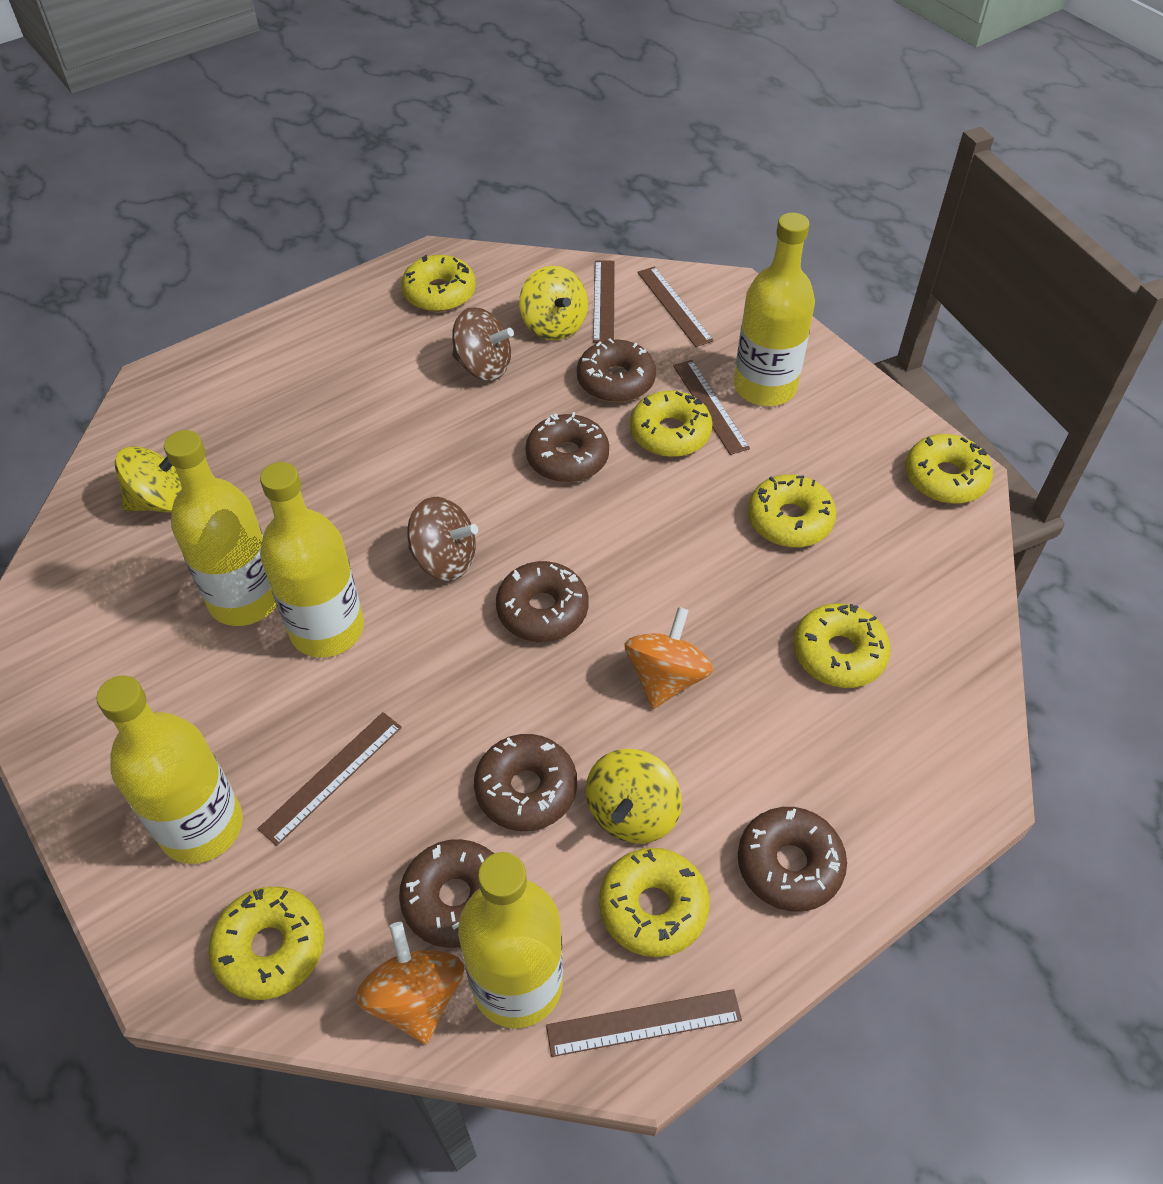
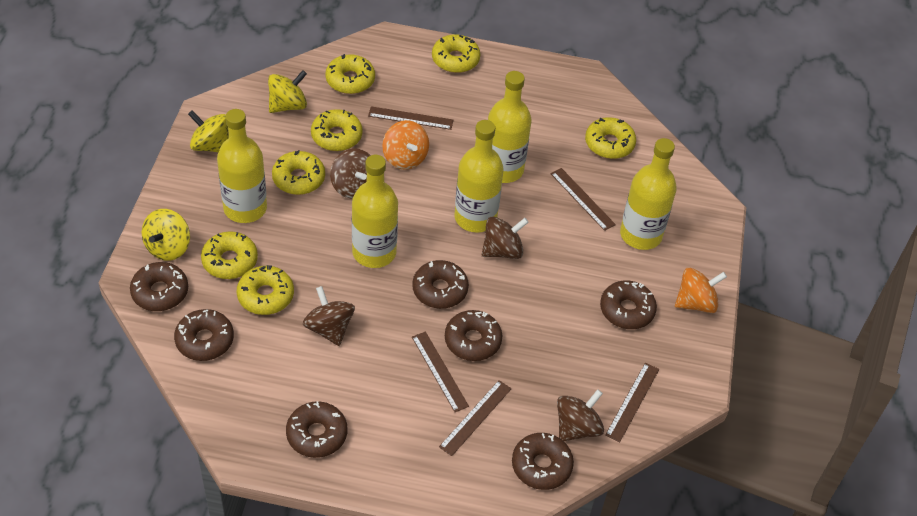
brown donut: [399,839,494,948] [474,734,577,831] [496,561,589,642] [525,412,609,482] [577,338,656,402] [738,807,847,912] = 6 -> [130,262,188,311] [174,309,234,361] [286,402,347,458] [412,260,469,309] [445,310,502,361] [512,433,574,490] [600,280,657,329] = 7
brown spinning top: [407,497,478,581] [452,307,514,381] = 2 -> [303,286,355,346] [330,149,371,199] [482,216,529,259] [557,389,604,442] = 4

